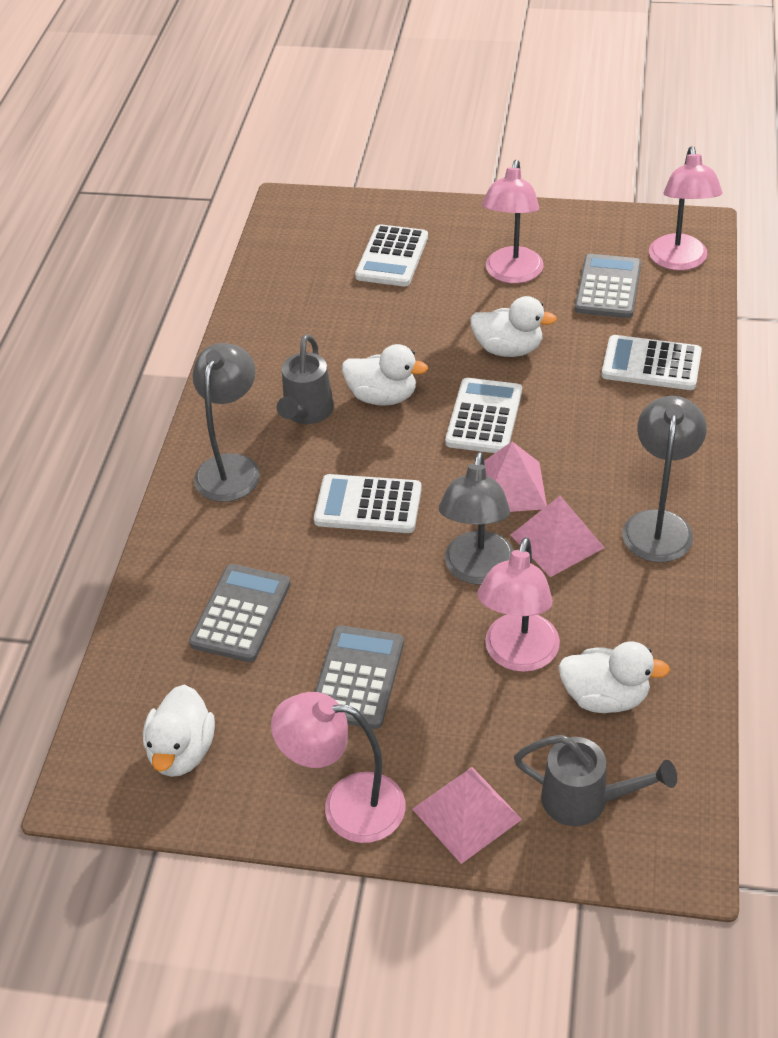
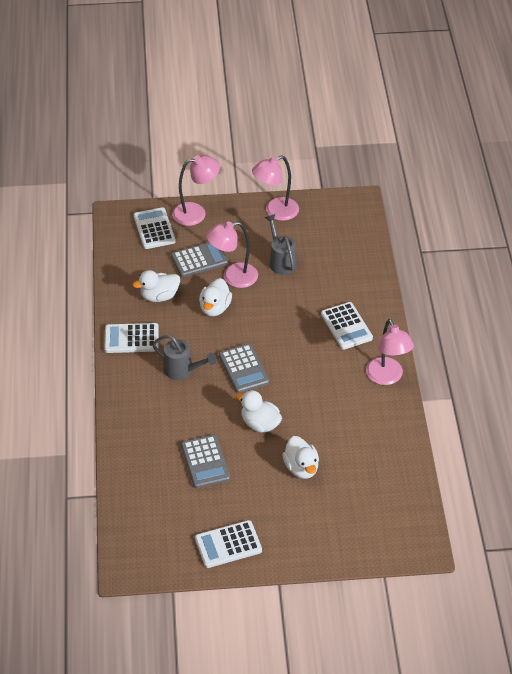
grey lamp: [192,343,260,502] [439,452,514,584] [622,396,707,562] = 3 -> none = 0
pink pyramid: [412,767,522,864] [484,442,547,512] [511,496,605,577] = 3 -> none = 0

